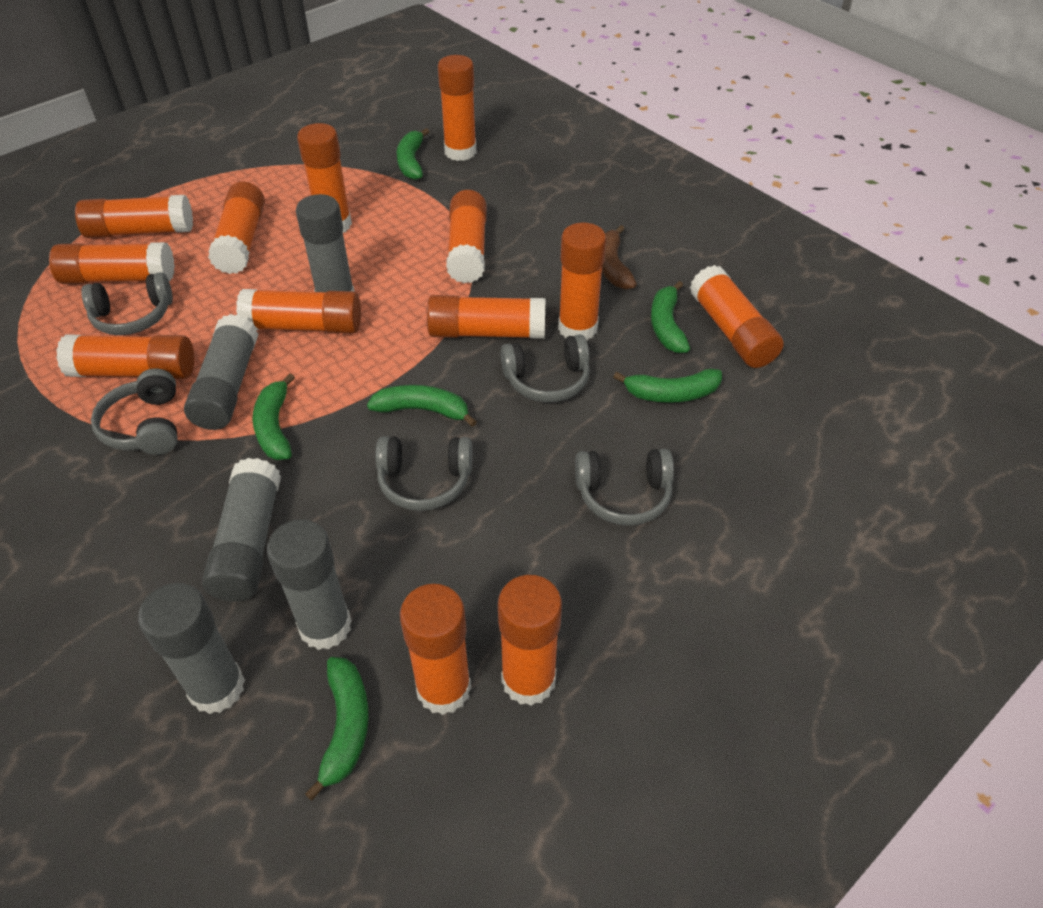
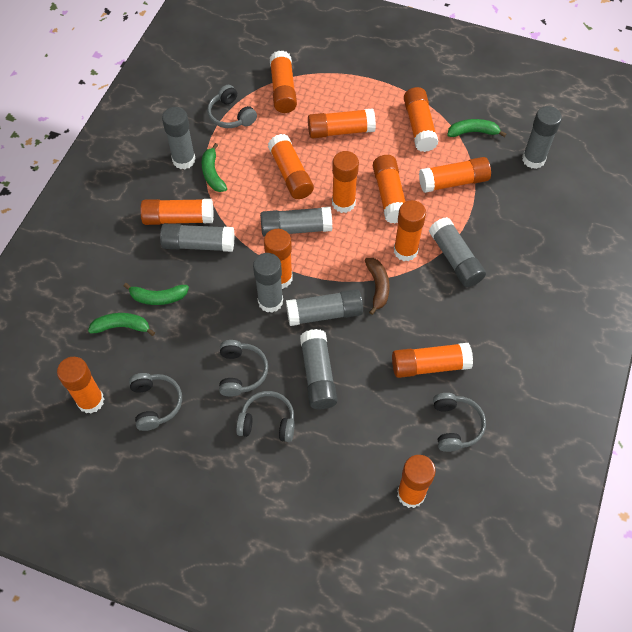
green banana: [253,373,295,460] [305,657,369,801] [367,385,477,427] [397,128,429,180] [613,369,722,403] [651,281,690,353] = 6 -> [88,313,155,336] [124,283,189,305] [202,143,227,192] [447,119,506,137] = 4
grey glue stick: [138,583,245,714] [184,314,259,430] [202,458,281,602] [267,519,352,650] [296,194,355,292] = 5 -> [160,223,235,252] [162,107,196,169] [253,253,283,313] [260,207,332,237] [286,289,363,326] [300,329,337,409] [429,217,486,287] [522,106,562,169] = 8

